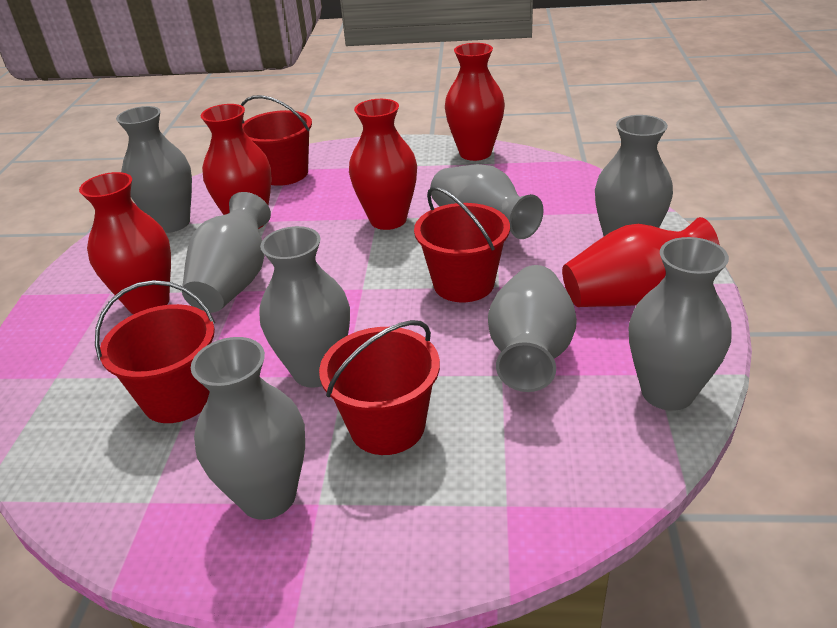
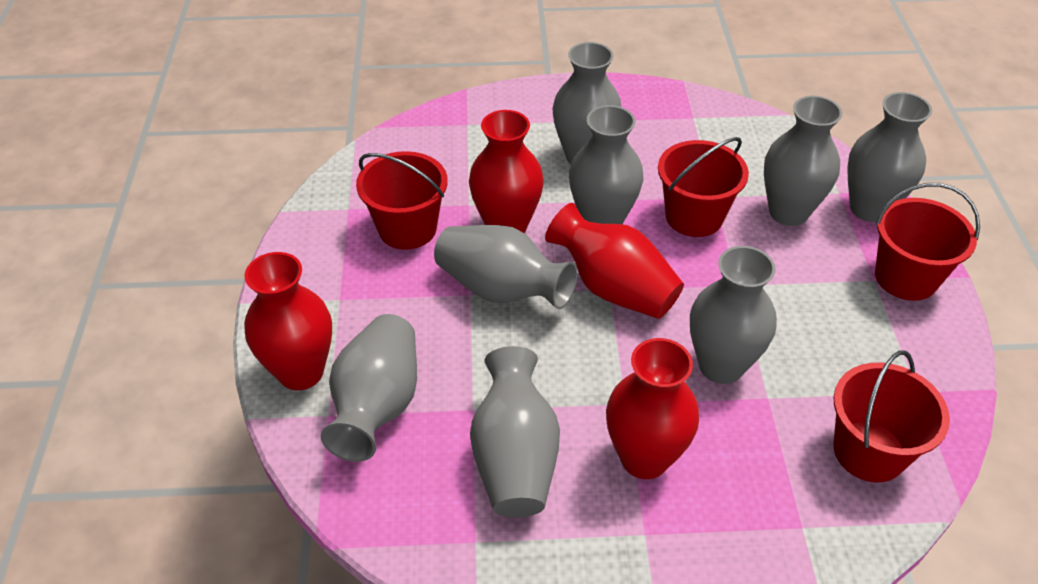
red vase: [79,172,171,314] [200,104,272,229] [349,99,417,230] [445,43,505,161] [562,217,720,307] = 5 -> [244,252,332,390] [469,110,544,233] [545,203,684,319] [606,338,699,479] = 4

